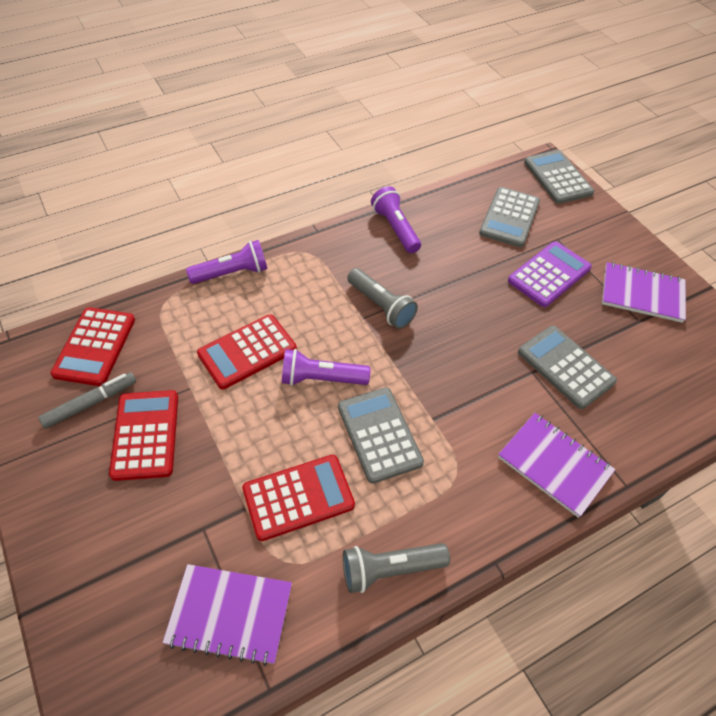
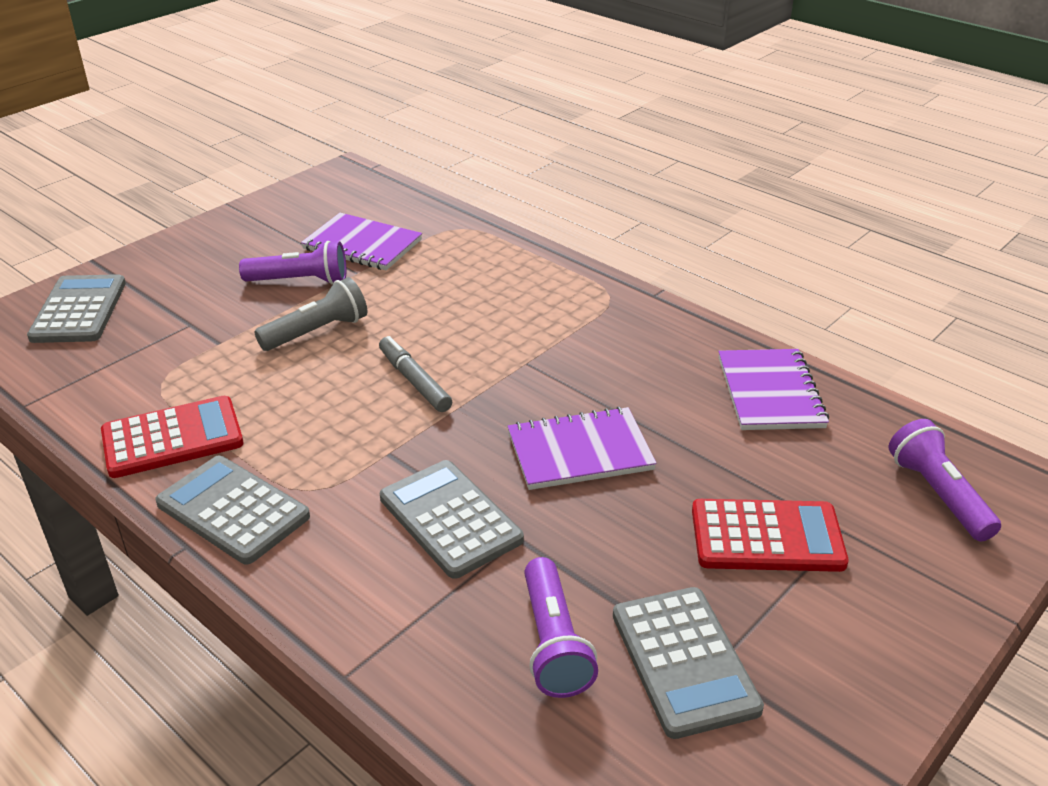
grey flashlight: [343,543,450,593] [347,268,418,329] = 2 -> [254,277,367,351] = 1
purple calculator: [508,241,592,307] = 1 -> none = 0
red calculator: [51,307,135,386] [109,390,178,481] [197,314,297,389] [242,455,355,541] = 4 -> [101,396,244,478] [692,499,849,572] = 2

